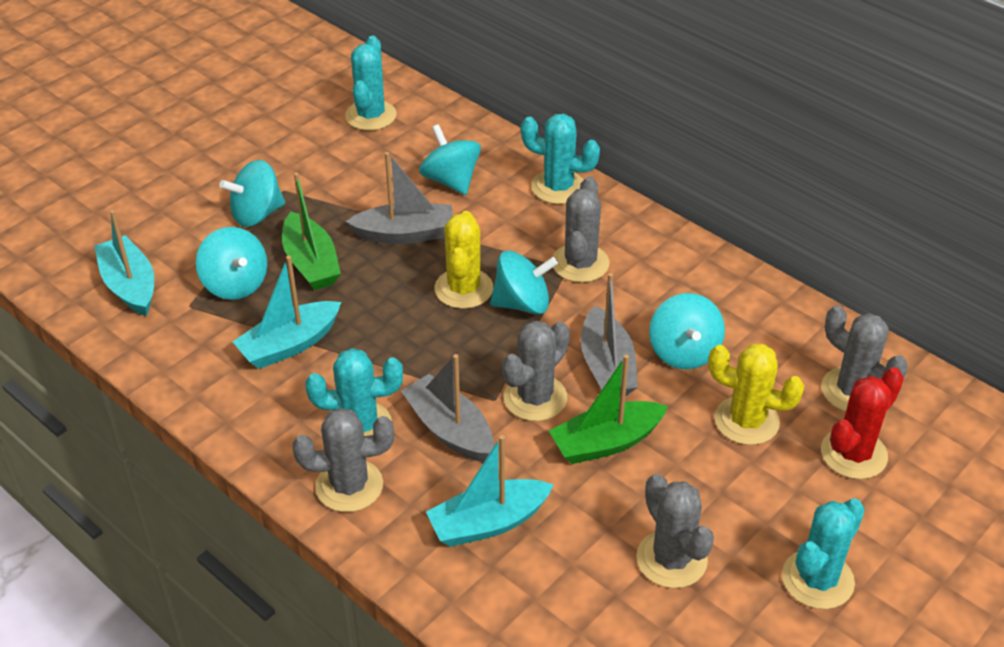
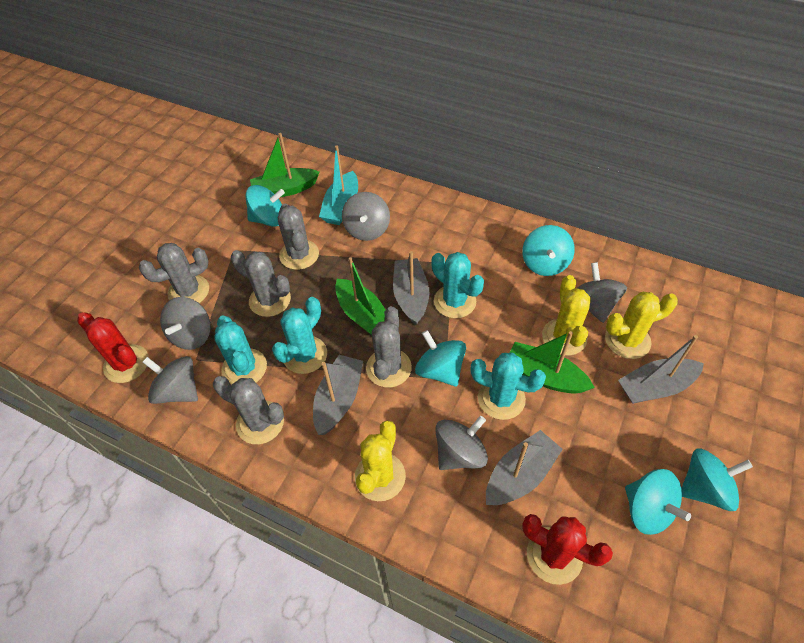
green boat: [282,173,341,290] [549,355,668,464] = 2 -> [250,133,320,197] [335,257,386,335] [509,331,595,394] = 3
grey boat: [346,152,453,244] [401,354,494,462] [581,273,638,396] = 3 -> [313,355,363,435] [393,251,429,325] [486,430,563,505] [618,335,704,404] = 4
grey spinning top: none = 0 -> [143,356,198,404] [160,297,211,350] [342,192,390,241] [435,416,488,470] [578,262,627,323] = 5
red cactus: [821,367,904,479] = 1 -> [77,312,149,383] [522,514,613,585] = 2
turquoise boat: [94,210,154,316] [232,256,341,369] [426,435,553,547] = 3 -> [319,146,358,225] = 1
yellow cactus: [435,211,493,309] [708,344,804,445] = 2 -> [355,420,406,501] [542,275,591,355] [605,292,678,359] = 3

